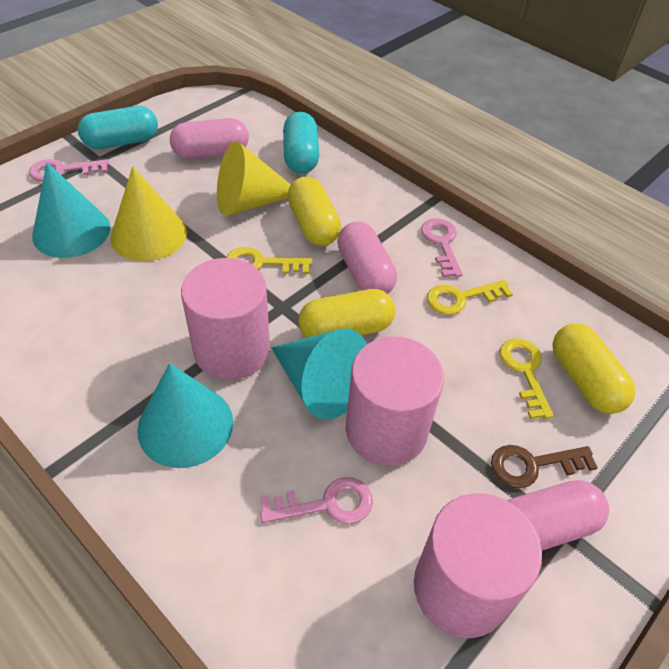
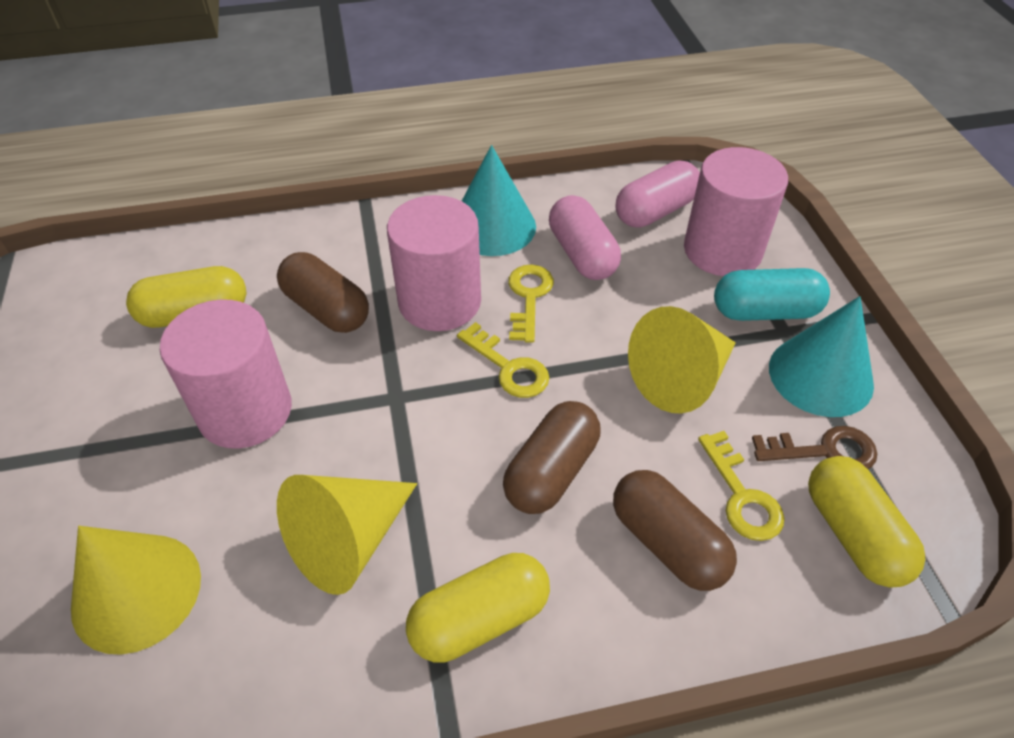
brown capsule: none = 0 -> [277,252,369,333] [503,401,601,514] [613,470,737,591] = 3
pink capsule: [170,118,249,159] [337,222,397,294] [507,480,609,551] = 3 -> [549,195,621,280] [616,160,700,228] = 2
pink key: [29,159,109,182] [260,477,373,524] [421,218,463,277] = 3 -> none = 0
turquoise capsule: [78,106,158,149] [283,112,319,174] = 2 -> [714,268,830,321] = 1
turquoise cone: [32,163,110,258] [137,363,233,468] [272,328,367,420] = 3 -> [462,145,536,256] [769,296,874,417] = 2
yellow cone: [110,166,187,261] [217,141,291,216] = 2 -> [71,526,201,655] [277,475,417,595] [628,306,736,414] = 3

